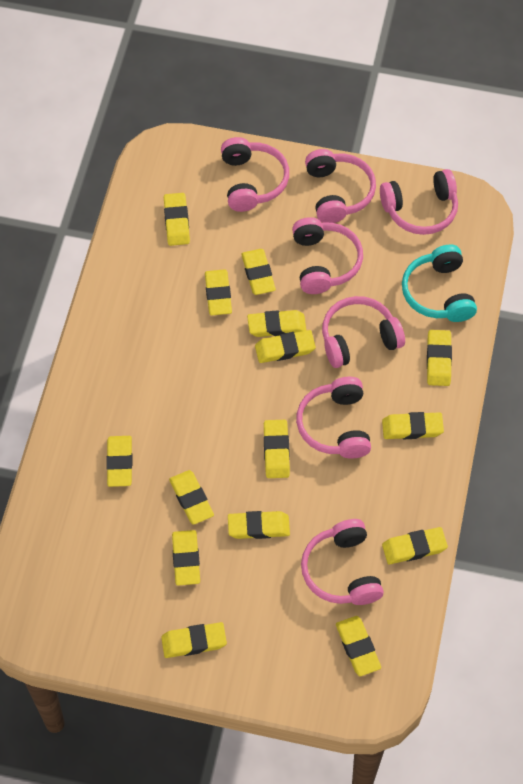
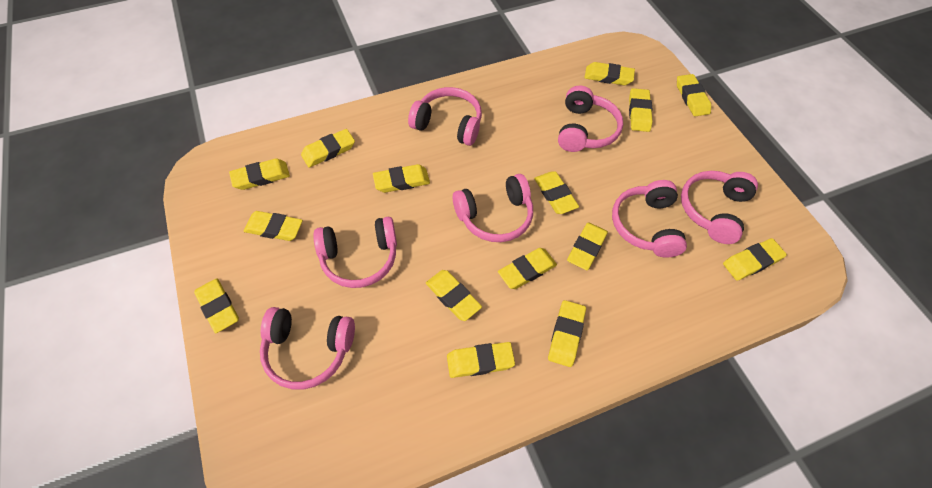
turquoise headphones: [402,244,477,322] = 1 -> none = 0

